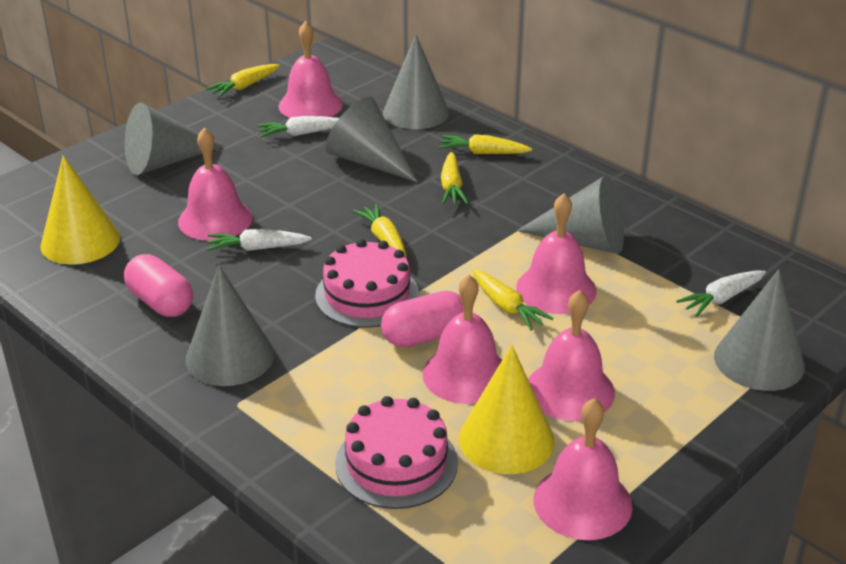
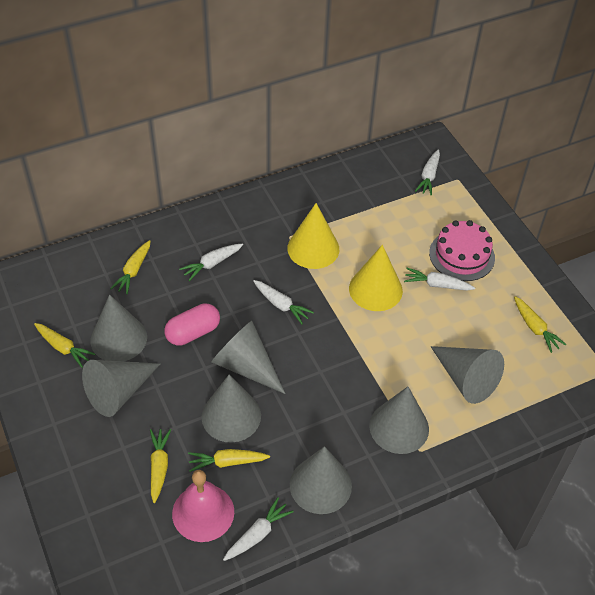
grey cone: [125,102,223,175] [185,265,274,386] [325,97,417,182] [383,34,449,129] [517,175,624,254] [714,269,805,391] = 6 -> [82,360,160,417] [90,294,147,361] [201,375,261,443] [212,321,285,394] [290,446,352,514] [369,387,429,454] [431,346,504,404] = 7
pink bell: [178,128,253,241] [279,21,343,118] [422,275,502,404] [516,194,596,314] [528,290,615,421] [533,398,633,540] = 6 -> [172,470,234,542] = 1
pink cake: [315,239,419,328] [335,396,458,509] = 2 -> [429,220,495,281] = 1
pink capsule: [124,254,193,317] [381,291,463,347] = 2 -> [164,304,220,346] = 1
white carrot: [207,229,312,251] [257,116,339,137] [676,270,766,317] = 3 -> [179,244,243,281] [223,497,294,561] [253,280,314,324] [404,268,475,291] [415,150,440,196] = 5

